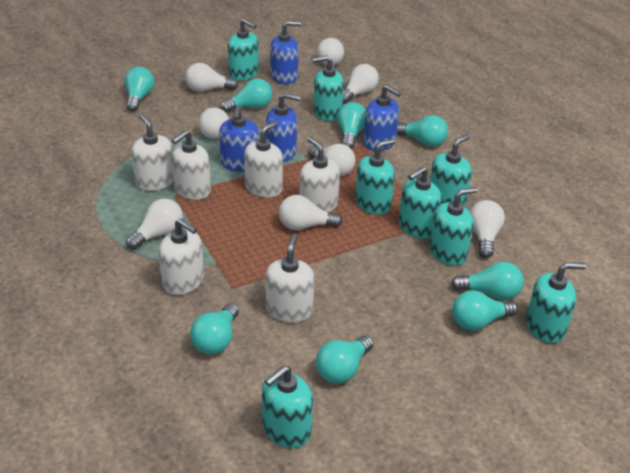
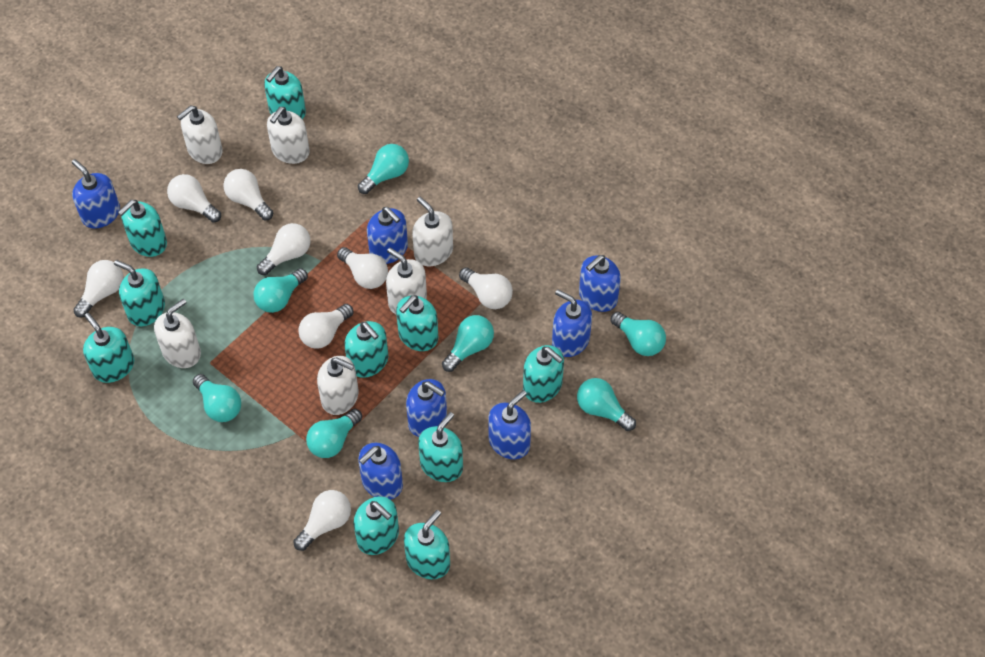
blue soap dispenser: [219,105,259,172] [266,93,301,162] [270,21,301,84] [363,85,401,151] = 4 -> [71,159,120,228] [358,443,403,500] [367,207,408,264] [406,379,447,437] [488,390,531,459] [552,289,592,357] [579,255,621,312] = 7
turquoise light bulb: [125,67,154,112] [190,303,239,355] [220,79,272,112] [316,335,374,384] [337,102,366,149] [397,115,448,147] [451,262,524,300] [452,290,518,331] = 8 -> [193,374,241,422] [253,268,308,313] [306,408,362,458] [358,144,409,194] [442,315,494,372] [577,378,636,431] [611,312,666,356] = 7
turquoise soap dispenser: [228,19,259,80] [262,365,313,448] [312,55,344,121] [355,139,395,215] [399,166,442,239] [429,187,477,266] [430,134,472,206] [526,262,586,343] = 8 -> [83,313,134,383] [114,260,165,326] [118,200,167,257] [264,66,306,119] [344,321,388,378] [353,496,399,555] [396,295,438,351] [404,510,450,579] [418,412,463,482] [523,345,564,403] = 10

